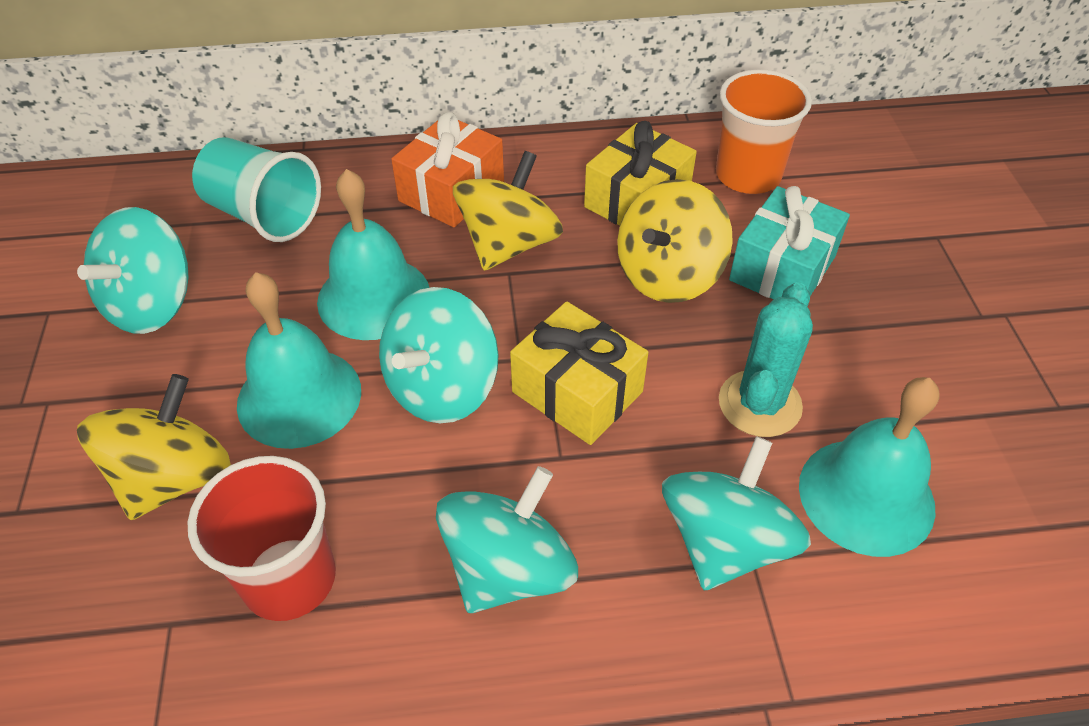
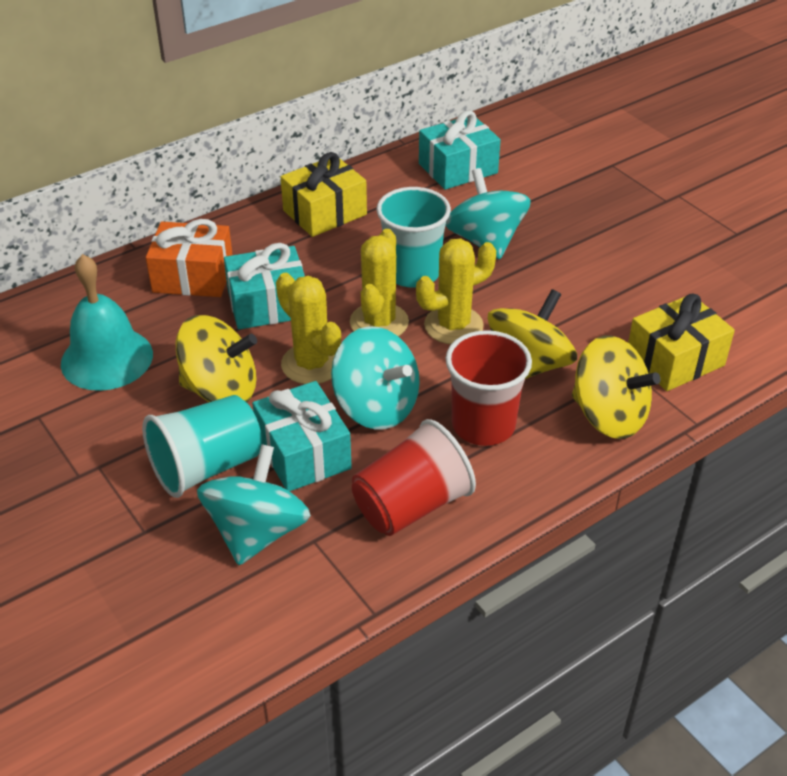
orange cup: [716,69,812,194] = 1 -> none = 0
red cup: [188,456,336,621] = 1 -> [352,419,476,536] [445,330,532,446] = 2
turquoise bell: [237,272,361,449] [317,169,429,340] [799,377,940,557] = 3 -> [61,254,153,391] = 1
turquoise cactus: [719,282,813,437] = 1 -> none = 0
turquoise cup: [192,137,321,242] = 1 -> [142,395,262,498] [377,187,451,288] = 2
turquoise gift: [729,186,850,299] = 1 -> [224,243,305,329] [252,381,352,491] [419,110,501,190] = 3
turquoise spinning top: [77,207,188,334] [379,287,499,423] [436,466,578,613] [662,436,811,591] = 4 -> [197,444,311,565] [331,326,420,430] [446,168,531,260] = 3
yellow cactus: none = 0 -> [276,273,341,384] [350,229,409,336] [416,238,496,344] = 3

